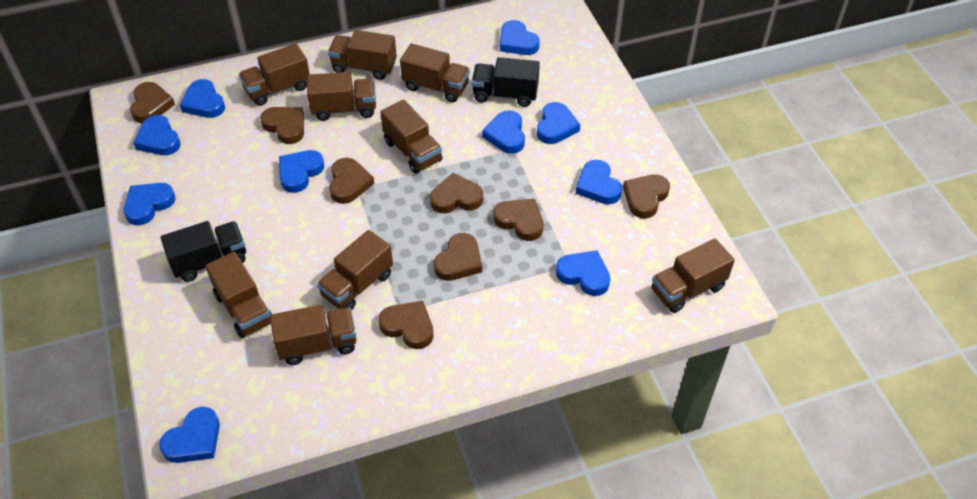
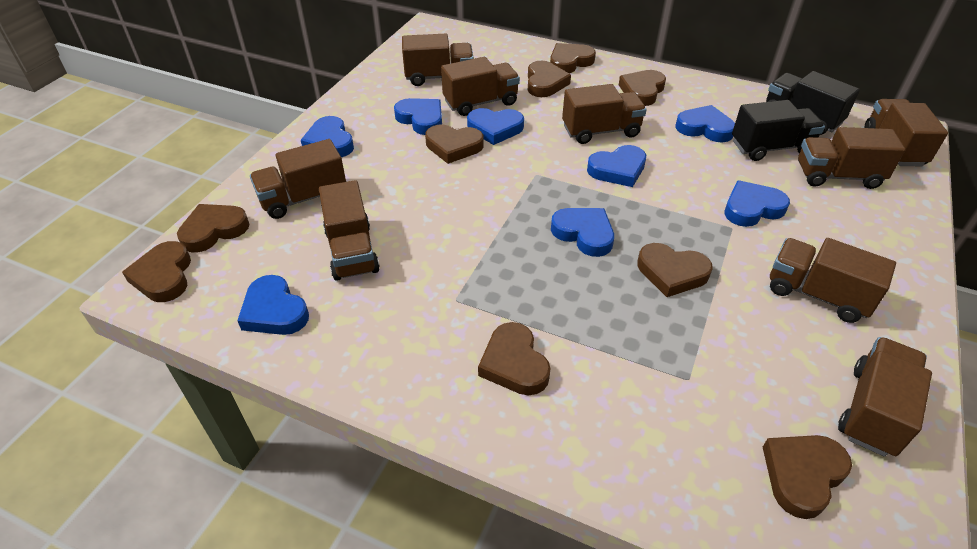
blue heart: [124,183,176,226] [133,115,181,155] [159,407,220,463] [180,79,225,118] [279,150,324,193] [482,110,525,154] [500,20,540,55] [537,102,580,144] [556,250,610,296] [575,160,622,204] = 10 -> [237,275,309,335] [301,116,354,157] [394,98,442,135] [467,108,524,145] [551,208,614,257] [587,145,646,187] [676,105,735,142] [725,180,790,227] = 8
brown heart: [130,82,175,123] [260,107,304,144] [329,158,374,204] [379,301,434,349] [430,173,483,213] [434,233,482,281] [493,199,543,241] [623,174,670,218] = 8 -> [122,241,191,302] [177,204,249,252] [425,125,483,164] [478,322,551,395] [528,61,571,97] [550,43,596,73] [619,70,666,106] [637,243,713,297] [763,435,852,519] = 9

